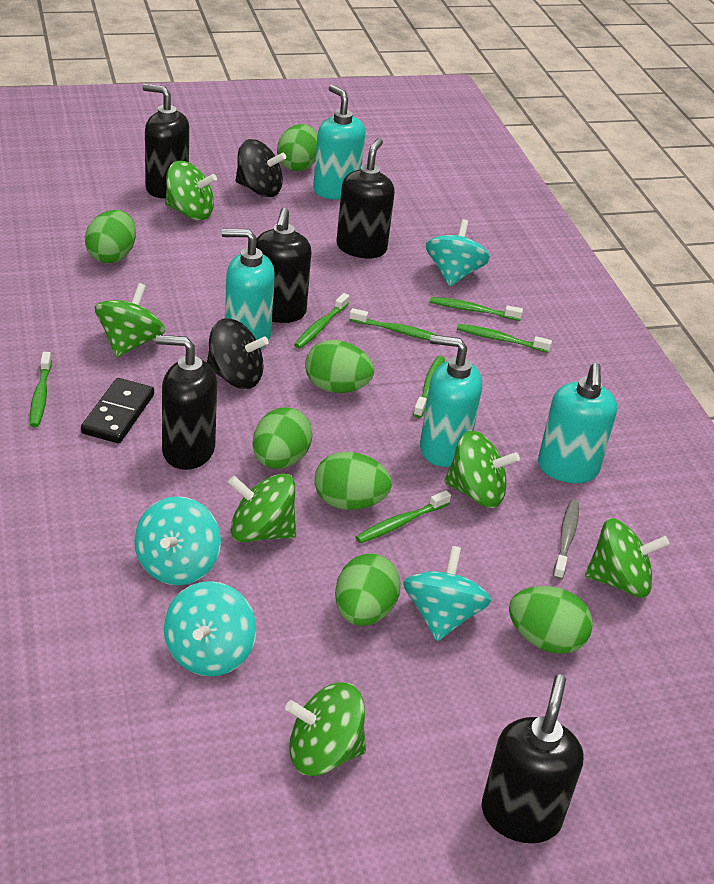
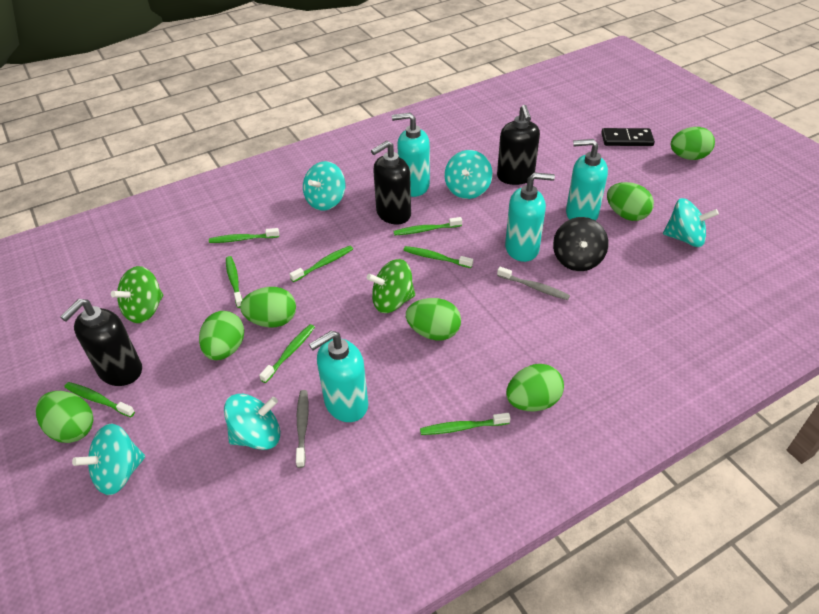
black soap dispenser: [142,84,189,198] [156,335,217,470] [256,208,311,323] [336,138,395,258] [482,675,584,843] = 5 -> [60,299,142,386] [371,141,411,224] [497,105,540,185] = 3
black spinning top: [207,318,269,389] [236,139,286,197] = 2 -> [553,217,608,271] = 1
green spinning top: [95,283,165,358] [165,161,217,220] [228,473,296,542] [285,682,366,776] [445,431,520,508] [585,518,669,598] = 6 -> [111,266,163,323] [367,259,415,313] = 2
green toothbrush: [30,352,52,427] [294,293,350,349] [349,308,437,341] [355,490,451,543] [413,356,445,418] [430,297,523,321] [457,324,552,353] = 7 -> [64,382,135,417] [209,228,279,243] [226,256,243,308] [259,324,315,383] [290,246,353,282] [393,217,462,236] [403,246,473,268] [420,413,510,435] = 8
grey toothbrush: [553,500,579,580] = 1 -> [296,390,309,468] [497,267,570,300] = 2
turquoise spinning top: [134,496,221,585] [164,581,256,676] [403,546,491,641] [426,219,490,287] = 4 -> [72,423,145,495] [224,394,280,450] [303,161,345,210] [444,150,493,199] [663,198,719,247] = 5

